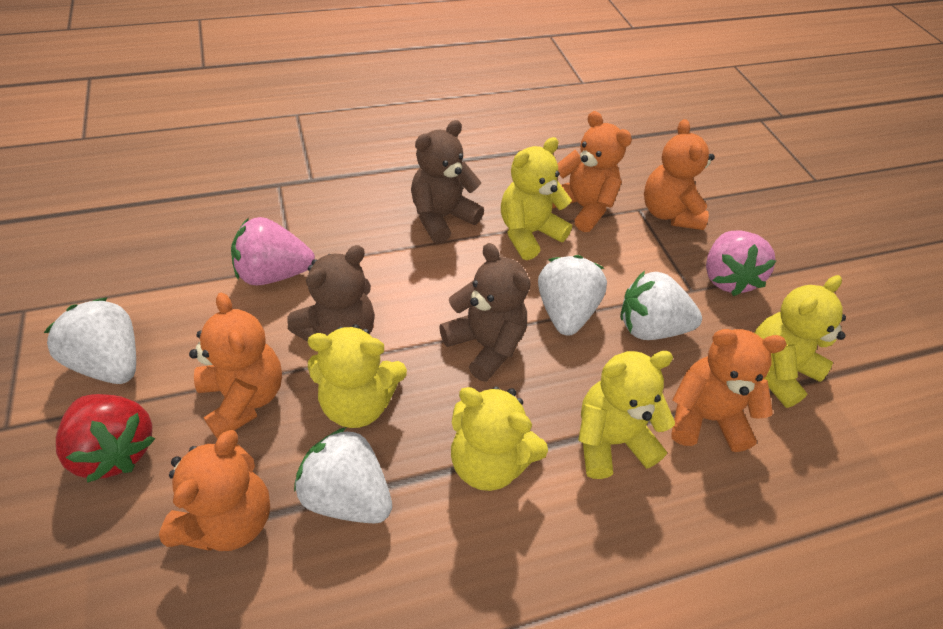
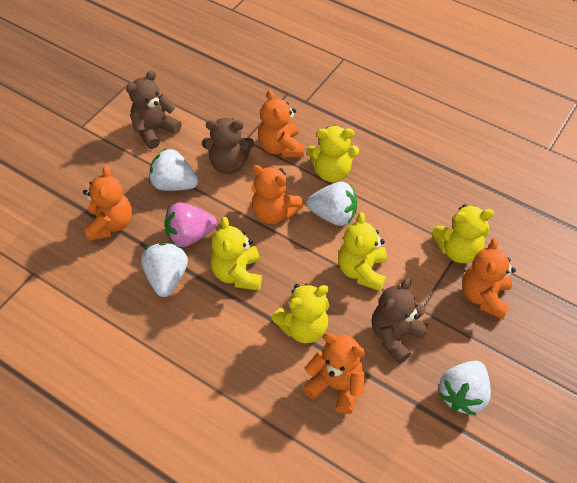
pink strawberry: [231,217,315,285] [706,231,776,296] = 2 -> [165,202,217,247] = 1
red strawberry: [56,394,156,483] = 1 -> none = 0

